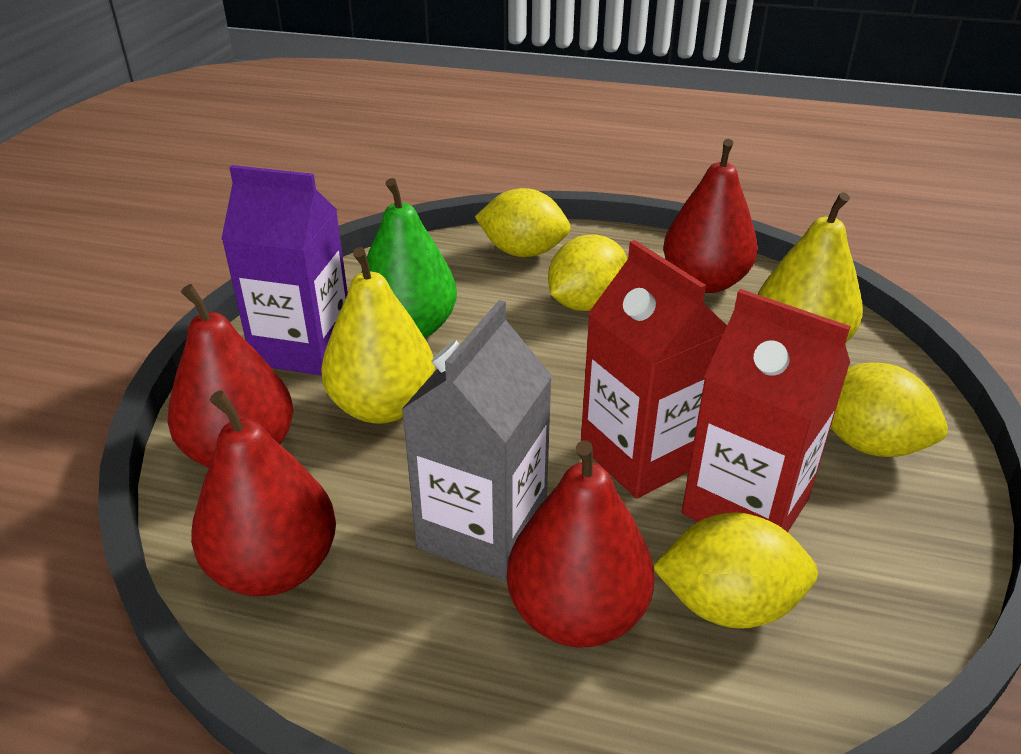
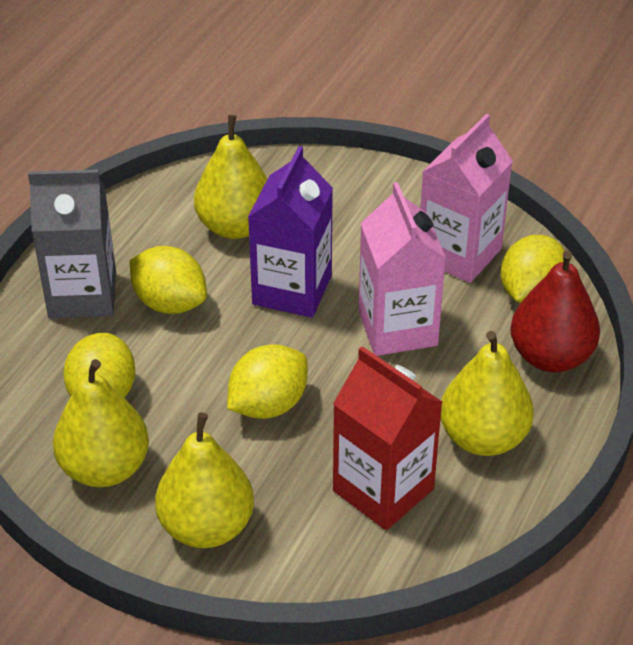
green pear: [361,178,457,338] = 1 -> none = 0
pink carton: none = 0 -> [359,182,446,356] [420,114,513,283] = 2
red carton: [581,240,727,498] [682,289,851,532] = 2 -> [333,346,442,530] = 1
red pear: [168,284,293,468] [191,390,336,596] [507,440,655,648] [663,139,758,293] = 4 -> [510,251,600,372] = 1
yellow pear: [321,247,435,424] [758,192,863,342] = 2 -> [53,359,149,487] [155,412,254,548] [194,115,268,239] [440,331,534,456] = 4

